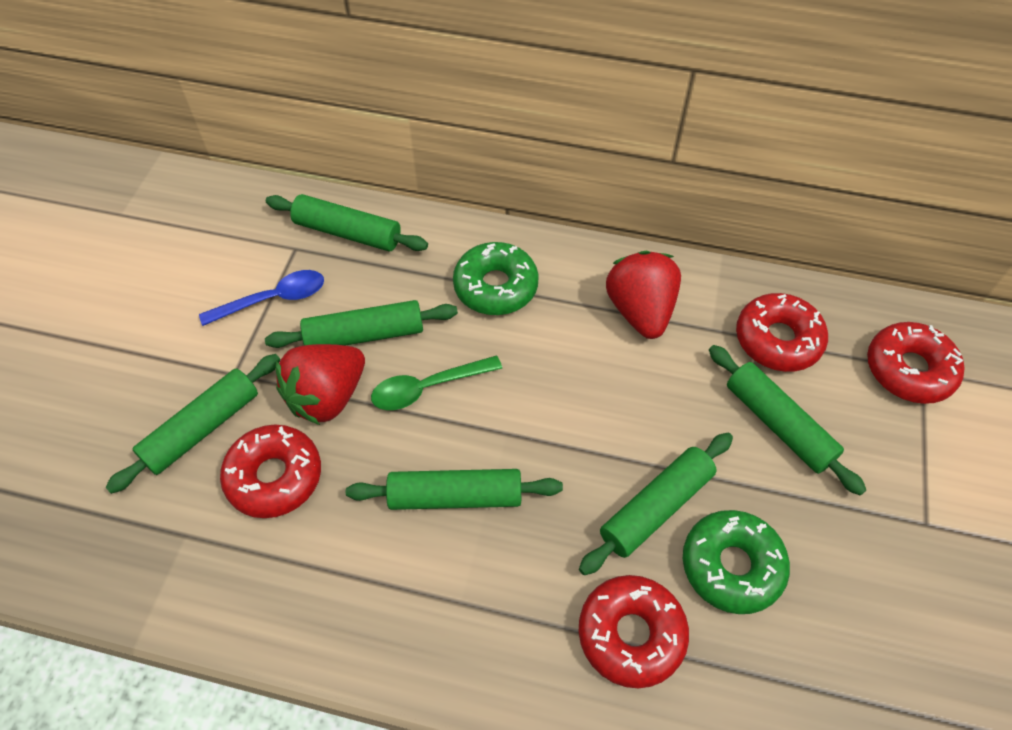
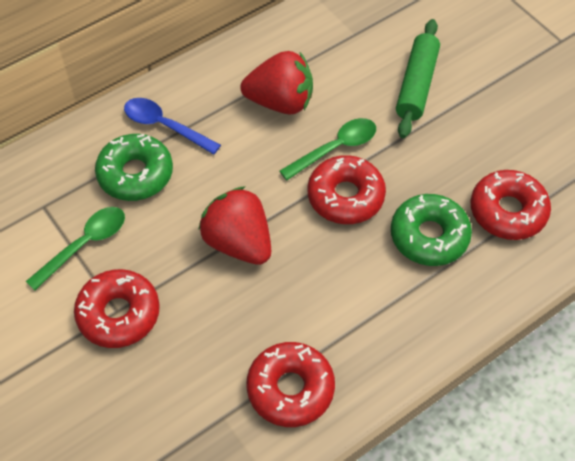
green rolling pin: [105,354,280,494] [265,300,458,348] [266,194,428,251] [346,469,563,510] [579,433,733,575] [709,345,866,496] = 6 -> [396,19,440,138] = 1
green spoon: [371,355,502,410] = 1 -> [26,207,125,290] [280,118,376,180] = 2

